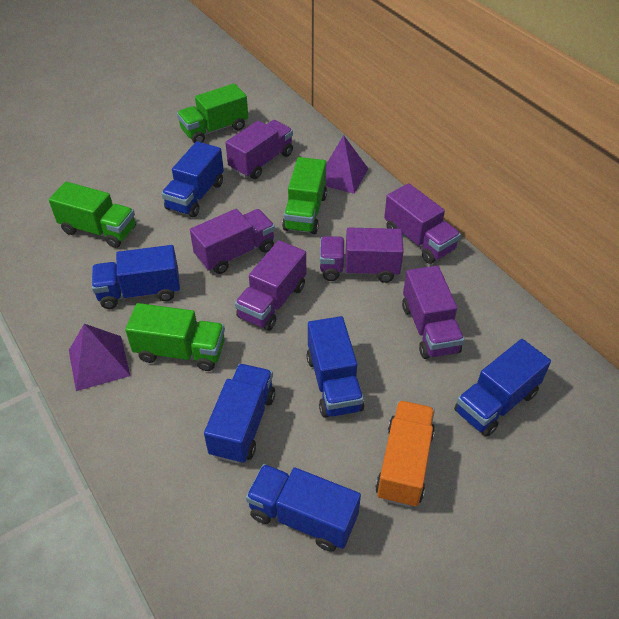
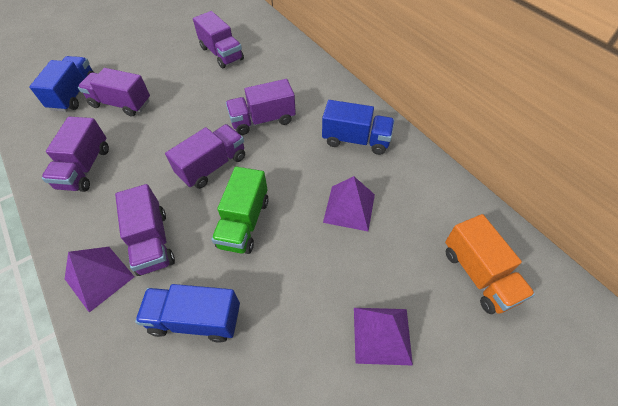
blue truck: [92,245,180,309] [161,141,224,217] [204,364,275,464] [246,464,361,552] [307,316,364,418] [454,339,551,437] = 6 -> [29,56,95,112] [135,284,240,343] [322,100,395,155] = 3
green truck: [49,182,136,248] [125,303,225,371] [177,83,248,143] [282,157,327,234] = 4 -> [211,167,268,254] = 1
purple pyramid: [69,324,130,391] [325,135,369,194] = 2 -> [65,247,135,313] [323,176,375,231] [354,308,413,366] = 3

